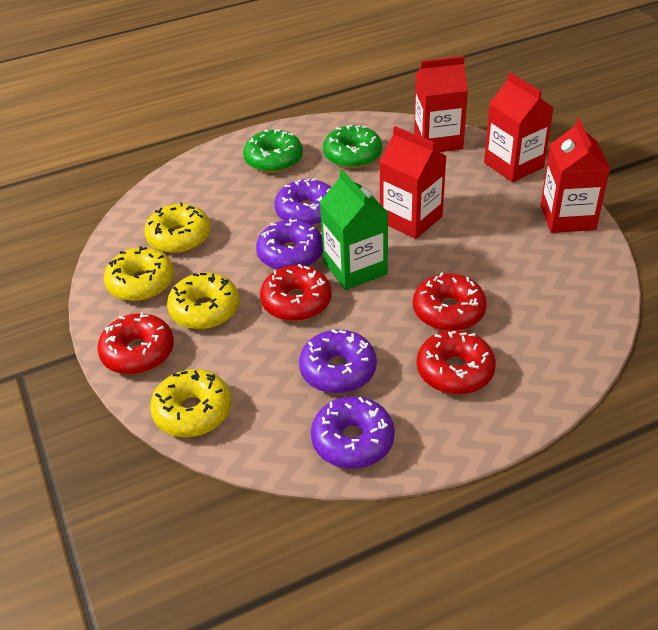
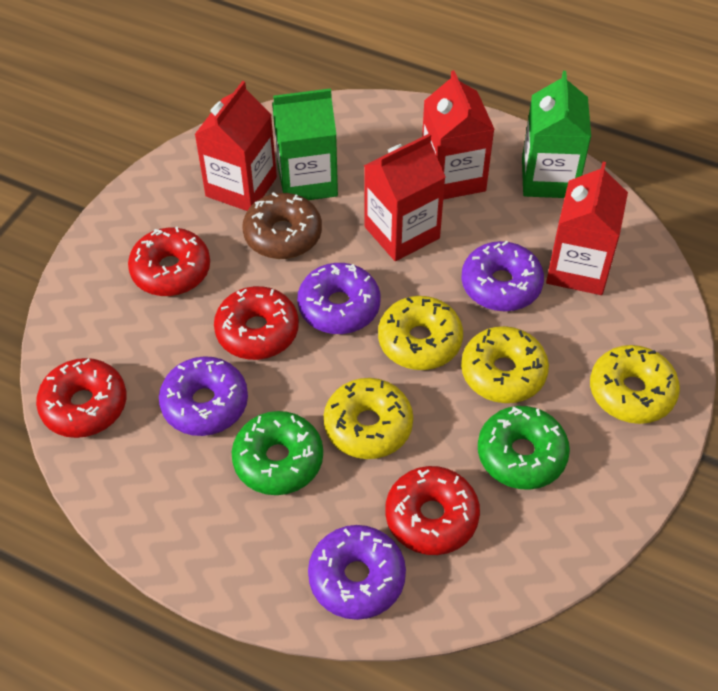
brown donut: none = 0 -> [242,192,322,259] = 1
green carton: [320,169,388,290] = 1 -> [272,88,338,200] [522,71,591,198] = 2

